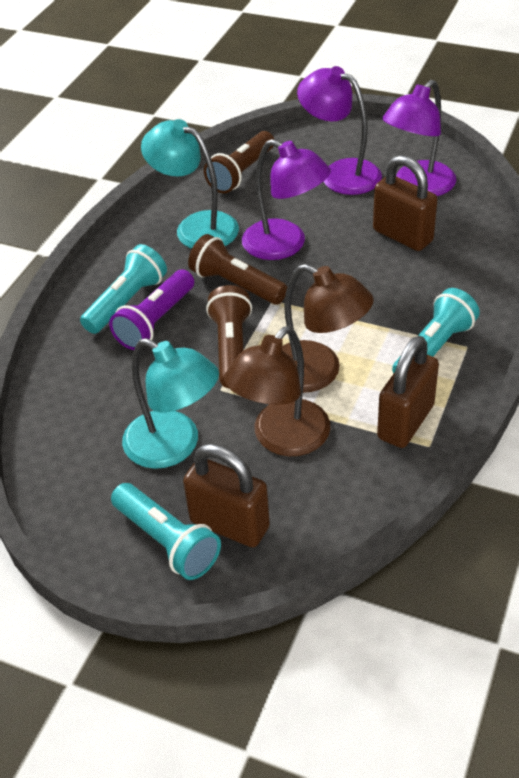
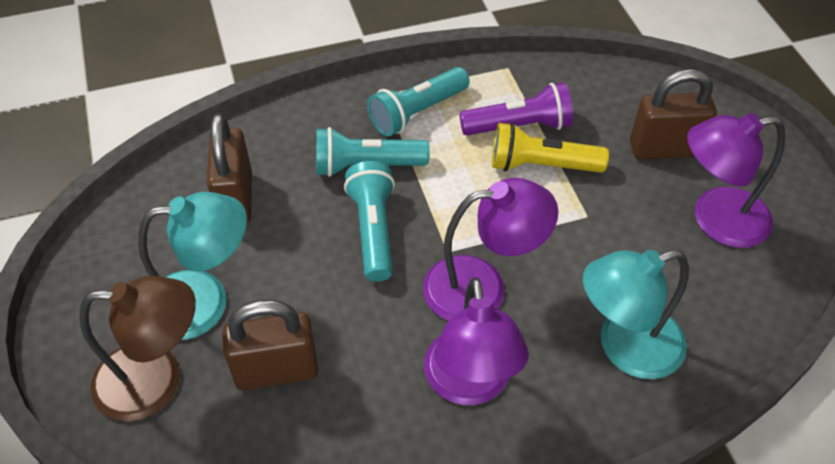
brown flashlight: [188,234,287,305] [204,131,274,193] [206,285,252,388] = 3 -> none = 0
brown lamp: [224,326,331,456] [282,264,374,393] = 2 -> [79,276,196,421] = 1
yellow flashlight: none = 0 -> [492,122,609,173] = 1

